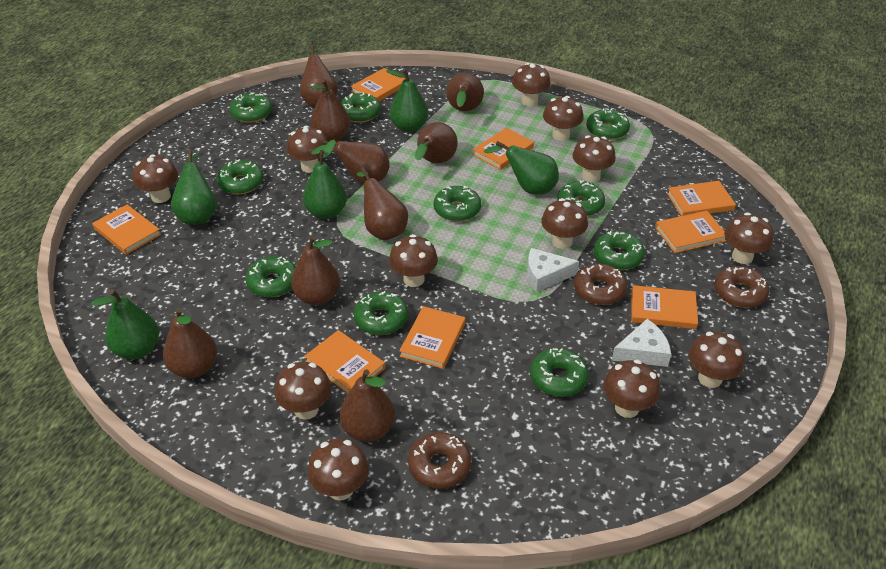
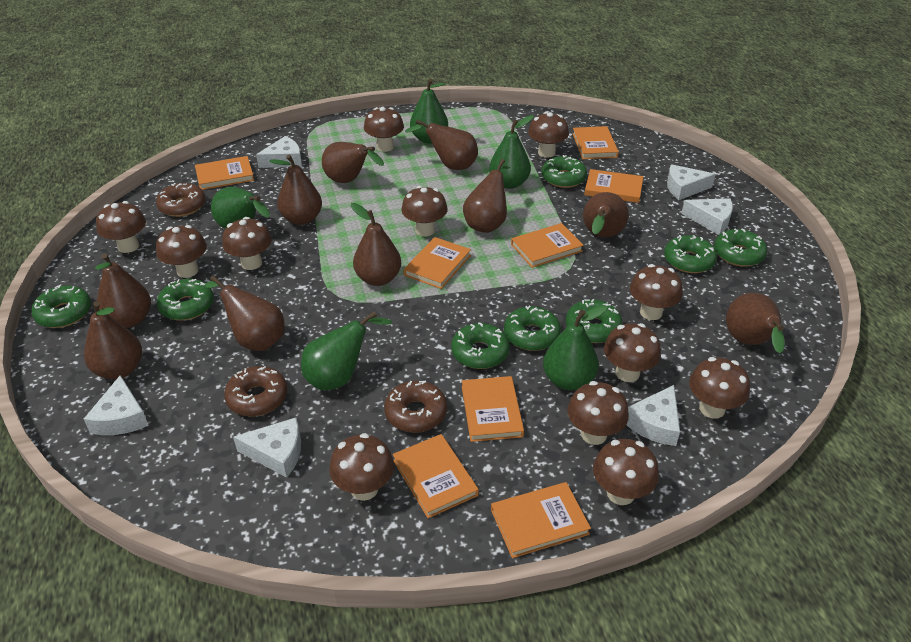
brown pear: [163,307,217,378] [291,235,340,305] [300,45,338,108] [310,79,350,142] [311,140,390,184] [339,369,395,442] [357,167,408,240] [415,122,458,163] [446,73,484,111] = 9 -> [84,301,142,379] [95,253,151,328] [204,275,285,351] [269,155,322,225] [322,142,384,183] [351,203,401,286] [405,119,478,170] [463,159,511,233] [583,192,629,237] [726,293,785,353] = 10
green donut: [216,159,264,195] [229,92,272,123] [246,256,296,297] [341,92,381,123] [354,291,408,335] [433,186,481,222] [530,348,589,397] [557,180,605,216] [586,108,630,140] [593,231,645,270] = 10 -> [31,285,91,328] [157,279,214,321] [451,323,510,369] [504,305,561,351] [542,155,587,188] [565,299,623,343] [664,235,717,273] [714,229,767,267] = 8
white cheese: [527,248,579,292] [612,319,671,367] = 2 -> [84,375,149,435] [233,418,301,478] [256,136,302,168] [626,385,680,446] [667,164,716,200] [681,198,733,235] = 6

